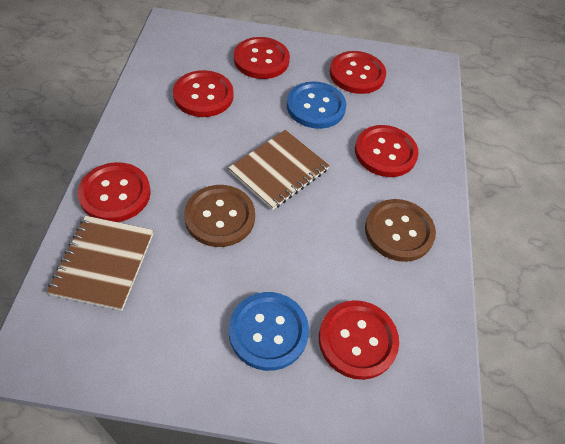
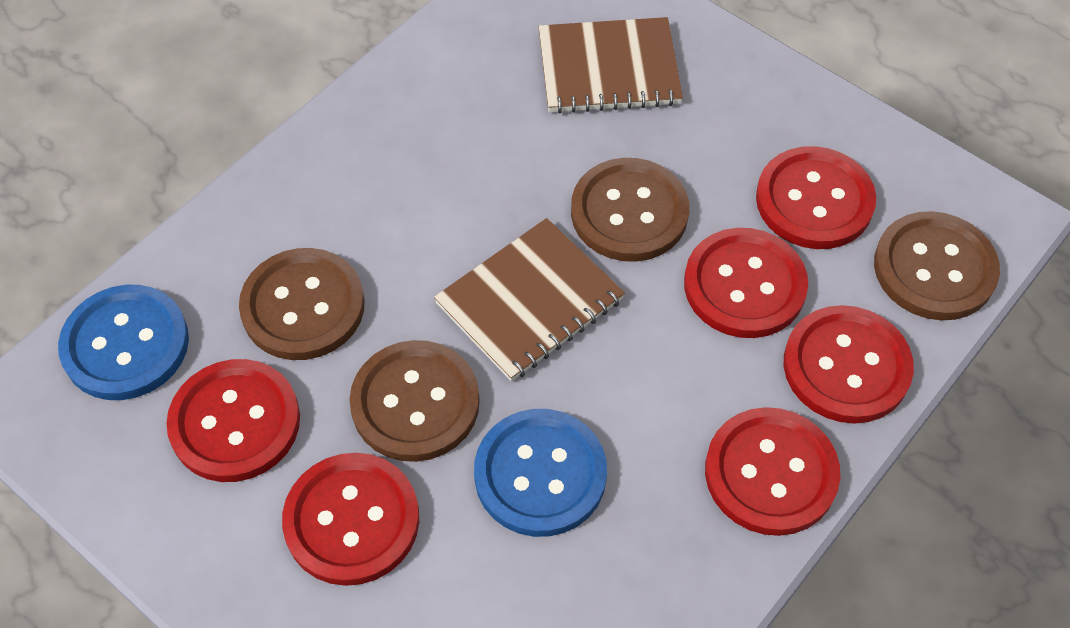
brown button: [184,185,255,247] [365,199,436,262] = 2 -> [239,248,365,360] [349,340,480,462] [571,158,689,262] [874,211,1000,320] = 4

